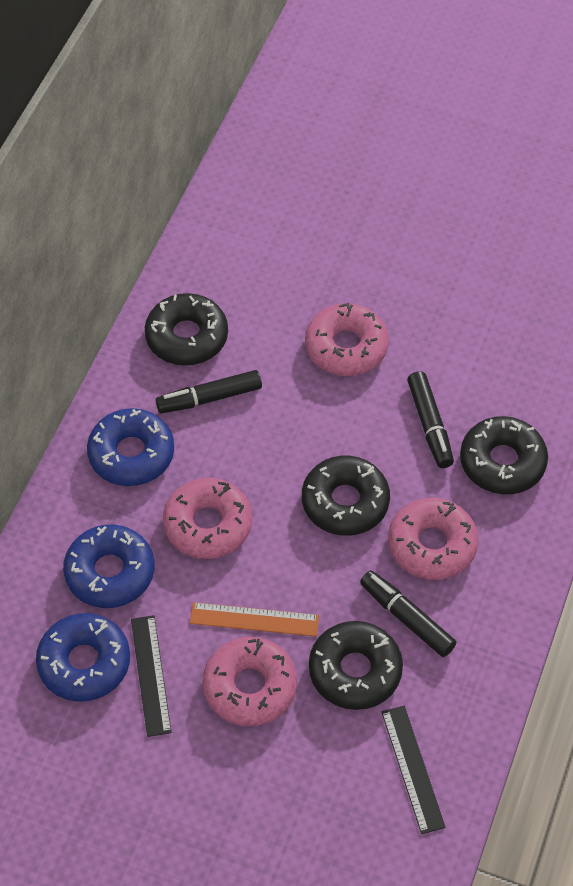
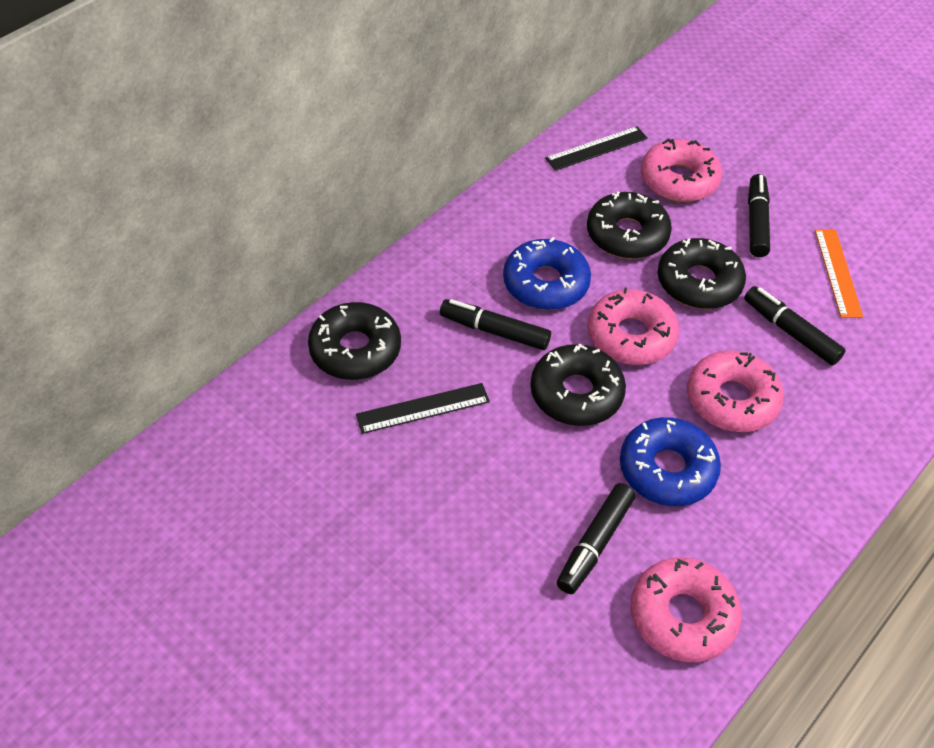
black marker: [156,370,262,414] [360,570,456,657] [407,371,454,468] = 3 -> [440,299,551,350] [557,483,635,594] [744,286,846,366] [748,174,770,257] = 4
blue donut: [36,613,130,702] [63,525,154,608] [87,408,174,486] = 3 -> [503,237,591,310] [620,417,721,506] = 2

